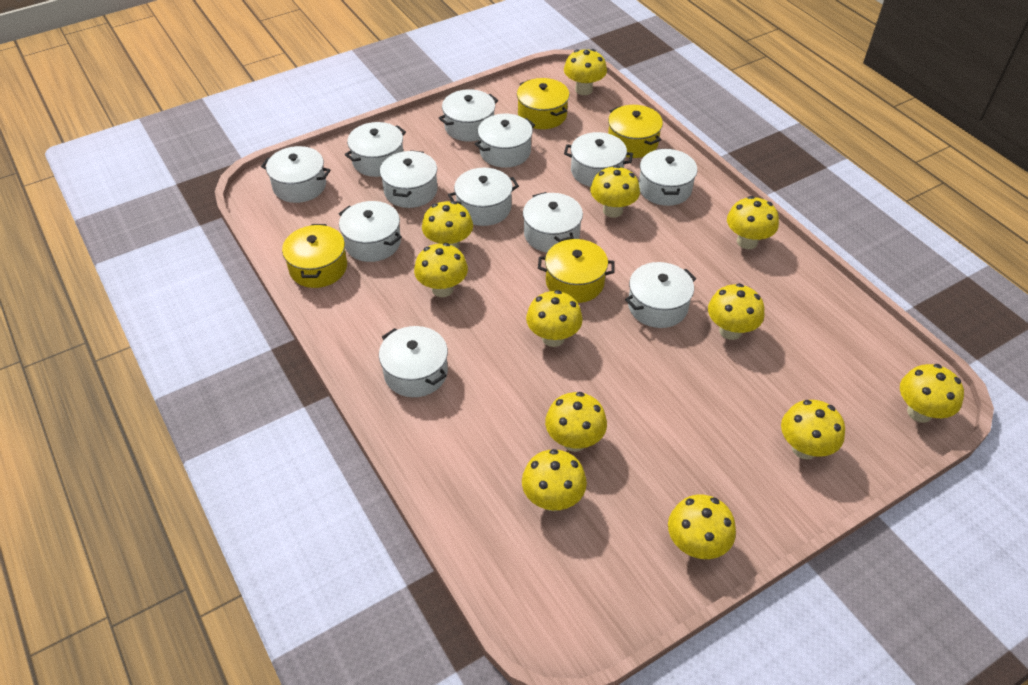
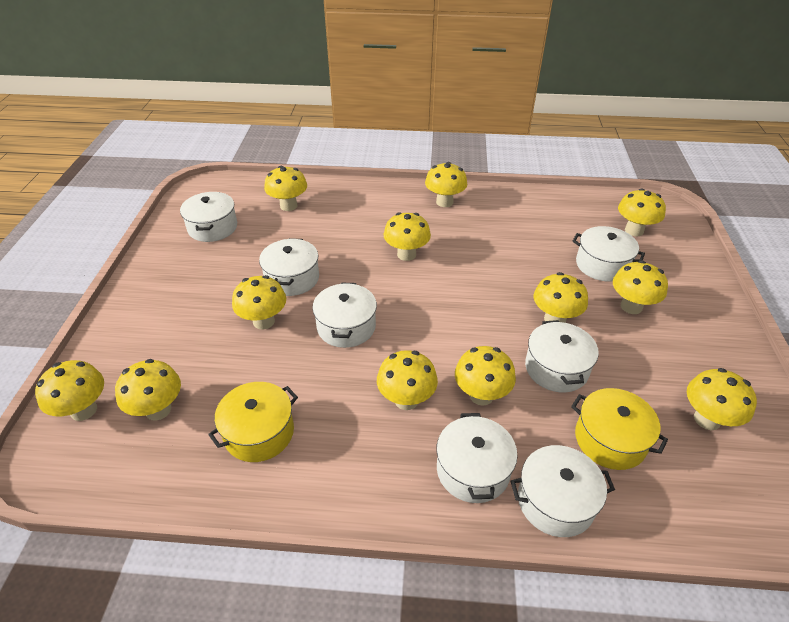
white pot: [261,146,330,203] [339,201,402,262] [345,122,406,177] [379,326,448,397] [380,150,438,208] [439,89,498,142] [448,168,519,226] [475,114,535,168] [523,192,583,253] [564,132,633,187] [625,262,696,328] [639,149,697,206] = 12 -> [180,192,237,242] [259,238,319,296] [313,282,377,348] [437,413,518,503] [510,445,615,537] [525,320,599,392] [572,226,645,282] = 7
yellow pot: [282,224,347,288] [517,78,569,129] [538,239,615,303] [608,105,663,158] = 4 -> [208,382,298,462] [571,388,668,470] = 2

